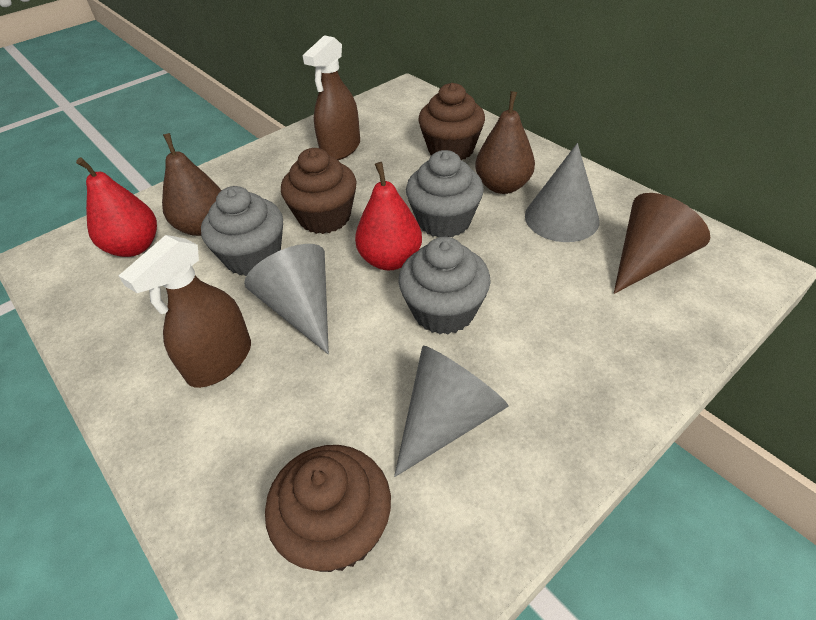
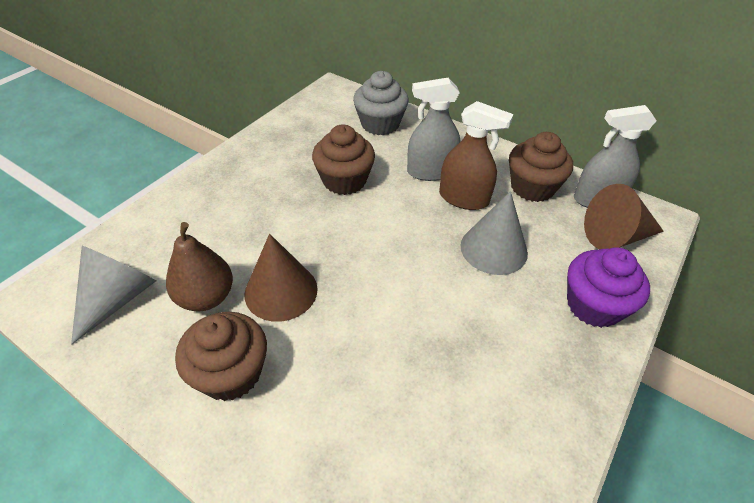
brown cone: [614,193,710,294] = 1 -> [244,234,318,322] [584,184,664,249] = 2
brown pear: [162,133,222,236] [475,91,535,194] = 2 -> [166,222,233,311] = 1
brown spray bottle: [118,235,251,388] [303,35,360,160] = 2 -> [439,101,513,210] = 1
grey cone: [244,244,329,354] [394,346,509,477] [525,143,600,242] = 3 -> [71,246,156,344] [461,191,528,275] = 2
grey cupcake: [201,186,283,276] [398,237,491,334] [406,150,484,238] = 3 -> [353,71,409,135] = 1
grey spray bottle: none = 0 -> [407,78,461,181] [574,105,656,208] = 2
purple cupcake: none = 0 -> [567,247,650,328] = 1
red pear: [76,158,157,257] [355,162,422,270] = 2 -> none = 0

